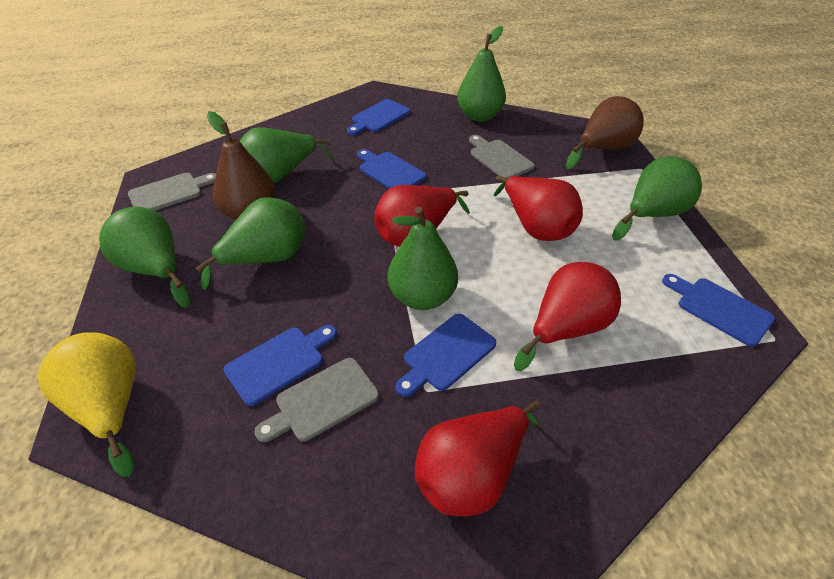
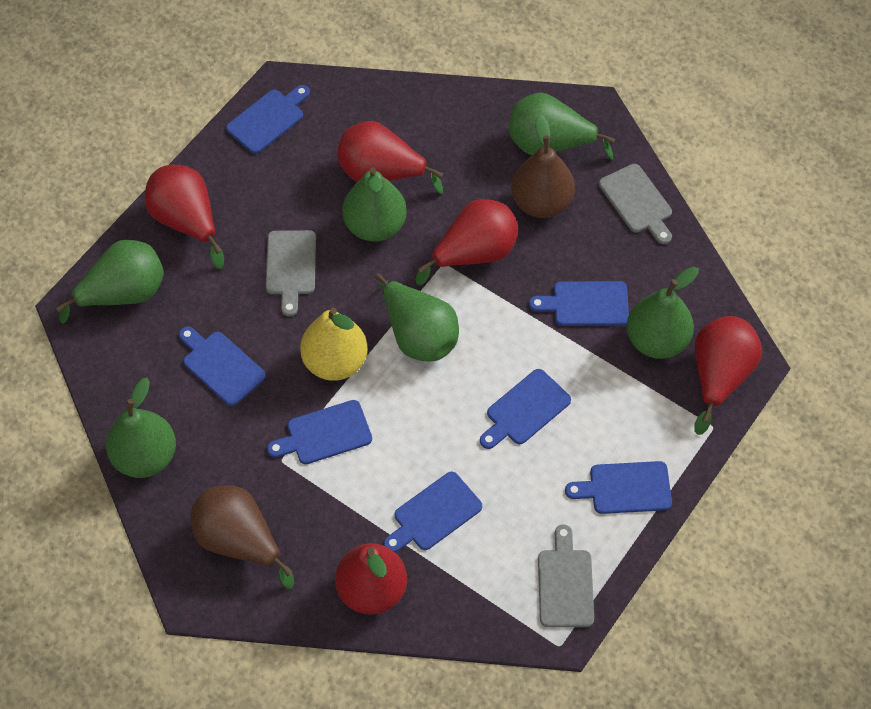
blue cutting board: [224,325,337,406] [347,99,411,135] [357,149,426,189] [396,314,496,397] [662,274,775,347] = 5 -> [179,327,266,406] [226,85,310,154] [267,400,372,464] [384,472,482,552] [480,369,571,449] [529,281,629,326] [565,461,672,514] = 7
red pear: [374,185,470,247] [415,401,541,517] [494,176,583,241] [514,262,621,371] = 4 -> [145,165,224,269] [335,543,407,615] [337,121,443,194] [416,199,518,285] [694,316,762,435] = 5

